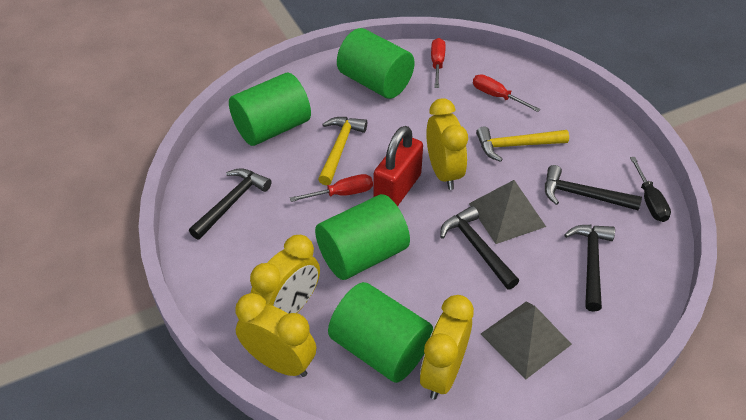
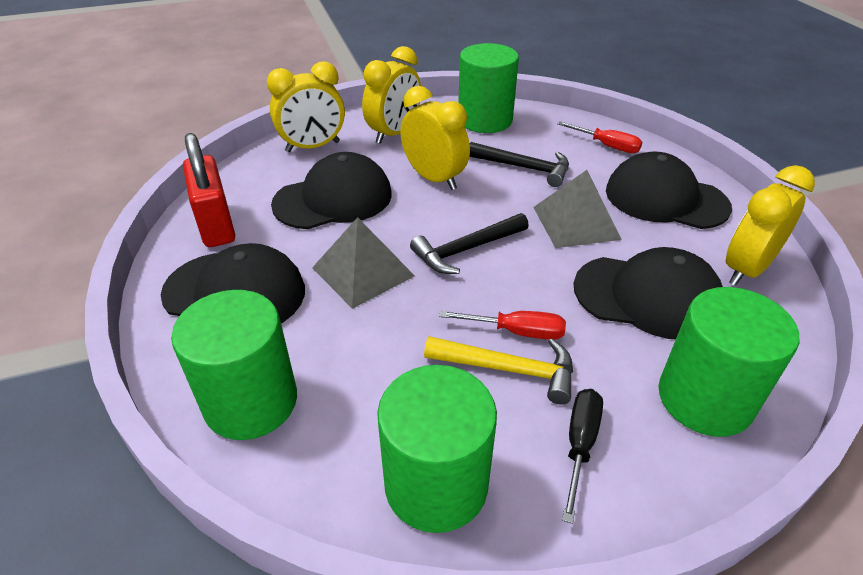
black cap: none = 0 -> [161,243,305,323] [271,152,392,229] [573,247,723,339] [606,152,732,229] = 4
black hammer: [189,168,272,239] [440,206,519,289] [545,165,642,210] [564,225,615,312] = 4 -> [410,213,529,274] [469,142,569,187] = 2
red screwdriver: [290,174,373,202] [431,38,446,88] [473,74,540,112] = 3 -> [439,311,566,340] [557,121,642,153] = 2
yellow hammer: [318,117,367,185] [476,126,569,162] = 2 -> [424,336,573,405] = 1

